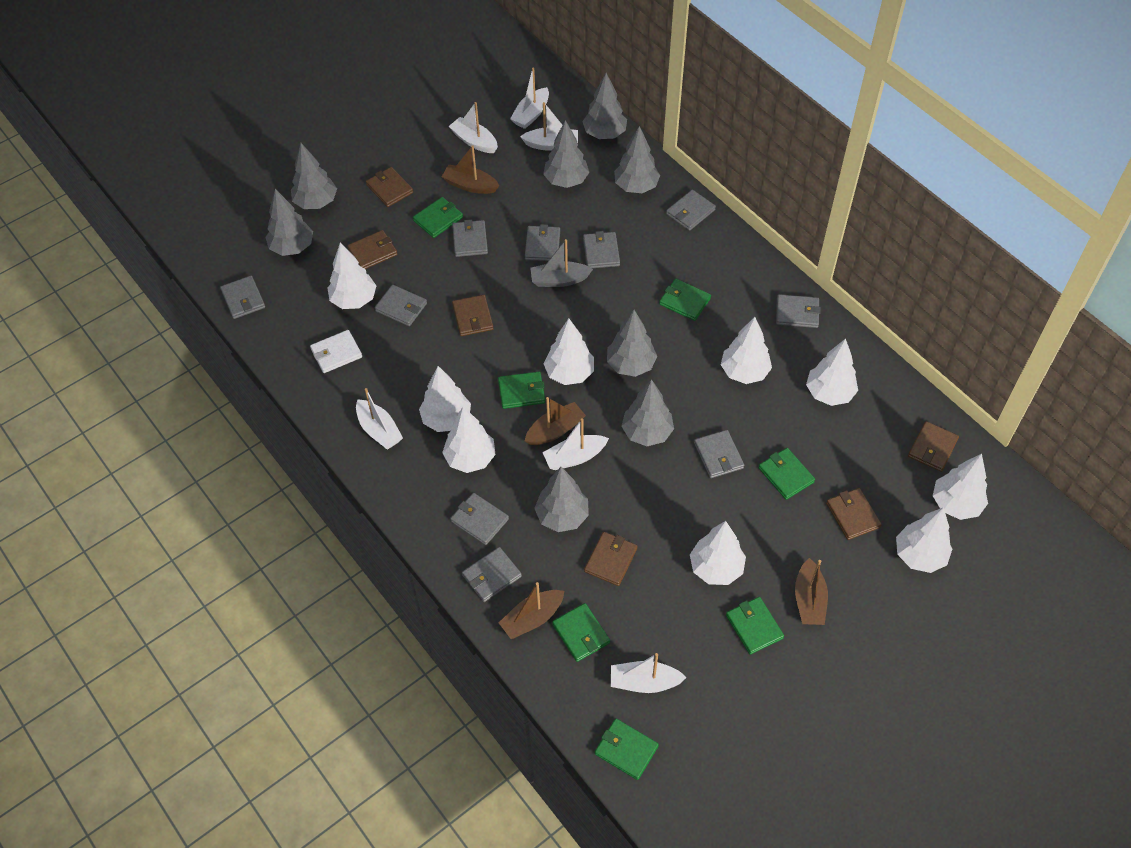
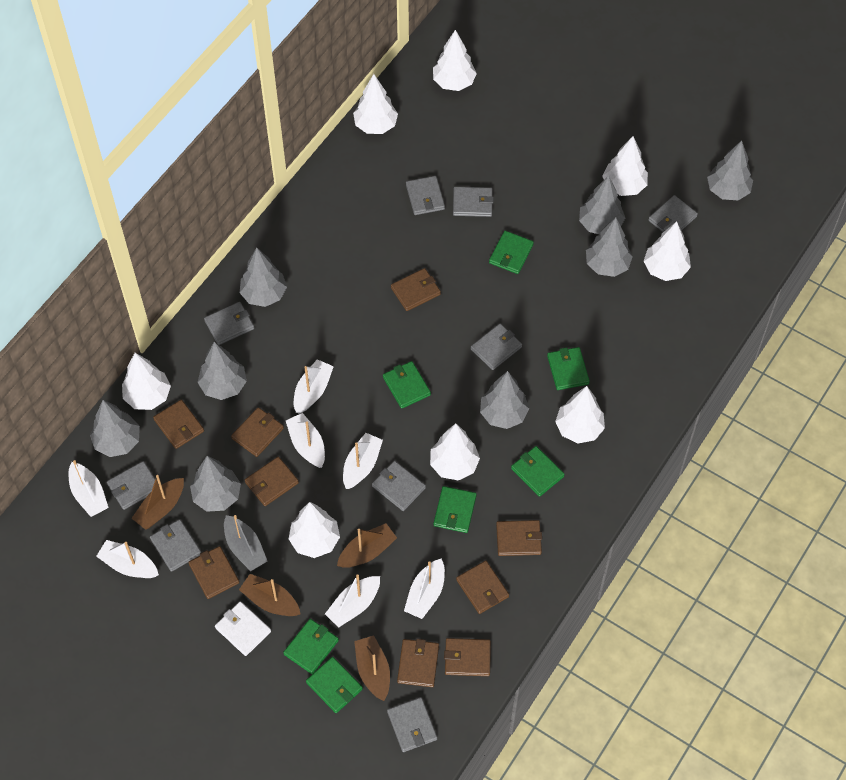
brown wallet: [347,230,397,269] [366,167,413,207] [452,295,494,336] [584,532,637,586] [826,488,882,540] [908,421,959,472] = 6 -> [153,400,204,449] [188,546,239,599] [231,407,284,457] [245,457,299,506] [391,268,441,311] [397,639,439,687] [444,638,491,676] [456,561,509,614] [496,520,542,556] = 9
grey wallet: [220,276,265,319] [375,285,427,326] [450,493,509,545] [452,219,488,257] [462,547,522,602] [525,224,560,261] [583,231,620,268] [666,190,716,231] [694,430,744,478] [776,294,821,328] = 10 -> [107,461,159,510] [150,519,201,572] [204,302,254,345] [372,461,426,511] [387,697,437,752] [406,176,445,215] [453,187,494,217] [471,324,522,370] [648,195,698,232] = 9
white boat: [356,388,403,449] [449,102,498,153] [510,68,549,129] [520,102,578,151] [542,418,609,470] [611,653,686,693] = 6 -> [69,460,109,517] [96,540,159,578] [286,413,325,468] [294,359,334,414] [325,574,380,628] [343,433,383,489] [404,558,445,619] = 7
white tree: [328,243,376,309] [419,366,471,432] [442,407,495,473] [544,318,594,385] [690,521,746,585] [721,317,772,384] [806,339,858,406] [896,507,952,573] [933,454,988,520] = 9 -> [122,353,171,410] [289,502,340,558] [353,74,398,134] [430,423,480,481] [433,30,477,91] [555,386,605,443] [602,136,648,196] [644,221,691,281] = 8

